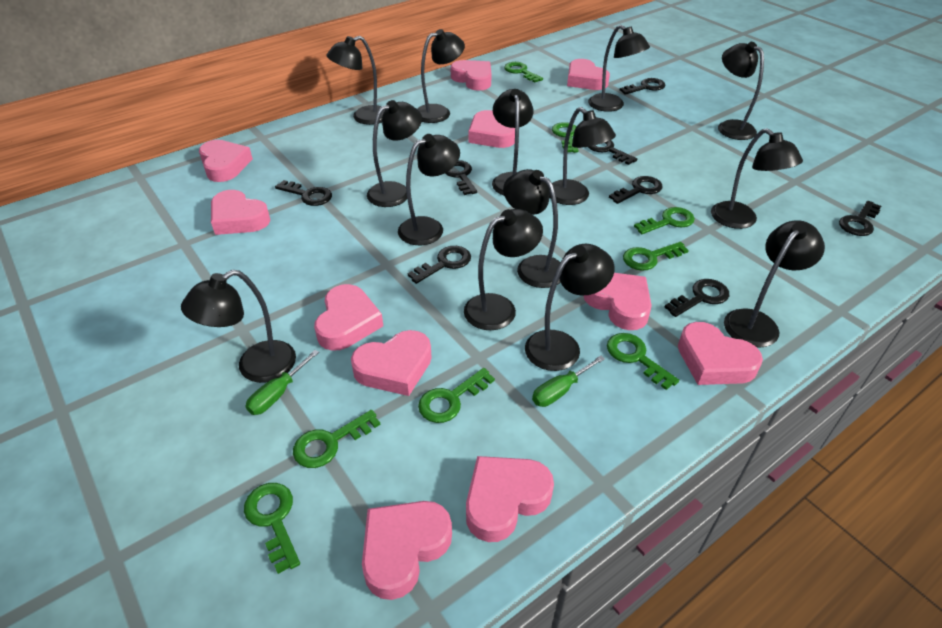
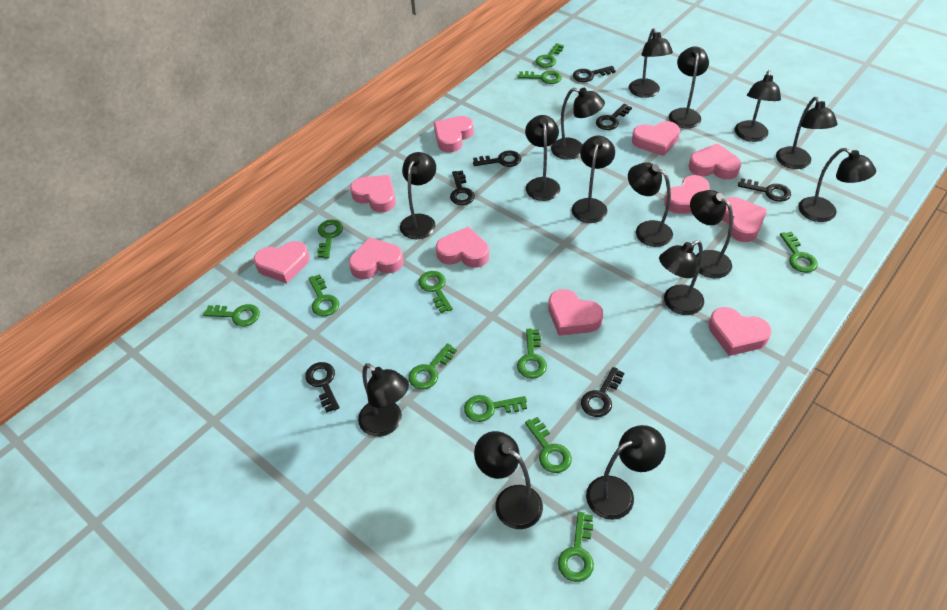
black key: [275,180,332,206] [408,246,471,284] [445,160,477,195] [588,140,637,165] [609,176,662,204] [620,78,665,95] [664,279,729,317] [839,201,881,236] = 8 -> [305,362,340,413] [450,170,475,205] [473,150,521,167] [573,66,616,82] [581,367,624,417] [596,104,632,130] [738,178,791,202] = 7
black lamp: [181,270,296,383] [326,36,385,125] [367,100,422,207] [398,134,460,245] [418,29,465,123] [464,209,543,330] [492,89,533,195] [503,169,561,288] [525,244,615,371] [549,107,616,205] [588,25,650,112] [711,128,803,229] [718,42,764,140] [724,220,825,348] = 14 -> [358,363,409,437] [400,152,436,239] [474,431,543,529] [525,115,560,201] [551,88,605,160] [572,136,615,223] [586,425,666,520] [628,163,673,247] [629,28,673,98] [659,240,704,315] [669,46,709,128] [690,190,733,278] [735,70,781,142] [776,97,837,169] [798,148,876,222] = 15
green key: [244,483,300,574] [293,410,380,468] [418,368,495,423] [504,62,543,82] [552,122,579,153] [607,333,679,390] [623,242,689,271] [634,207,695,234] = 8 -> [203,304,260,326] [308,274,339,316] [317,219,343,258] [408,343,457,390] [419,271,453,313] [464,395,527,422] [517,329,547,379] [518,70,562,84] [525,417,572,473] [535,43,564,68] [558,512,594,582] [780,232,818,273] = 12
green screwdriver: [245,350,319,415] [532,355,605,407] = 2 -> none = 0

